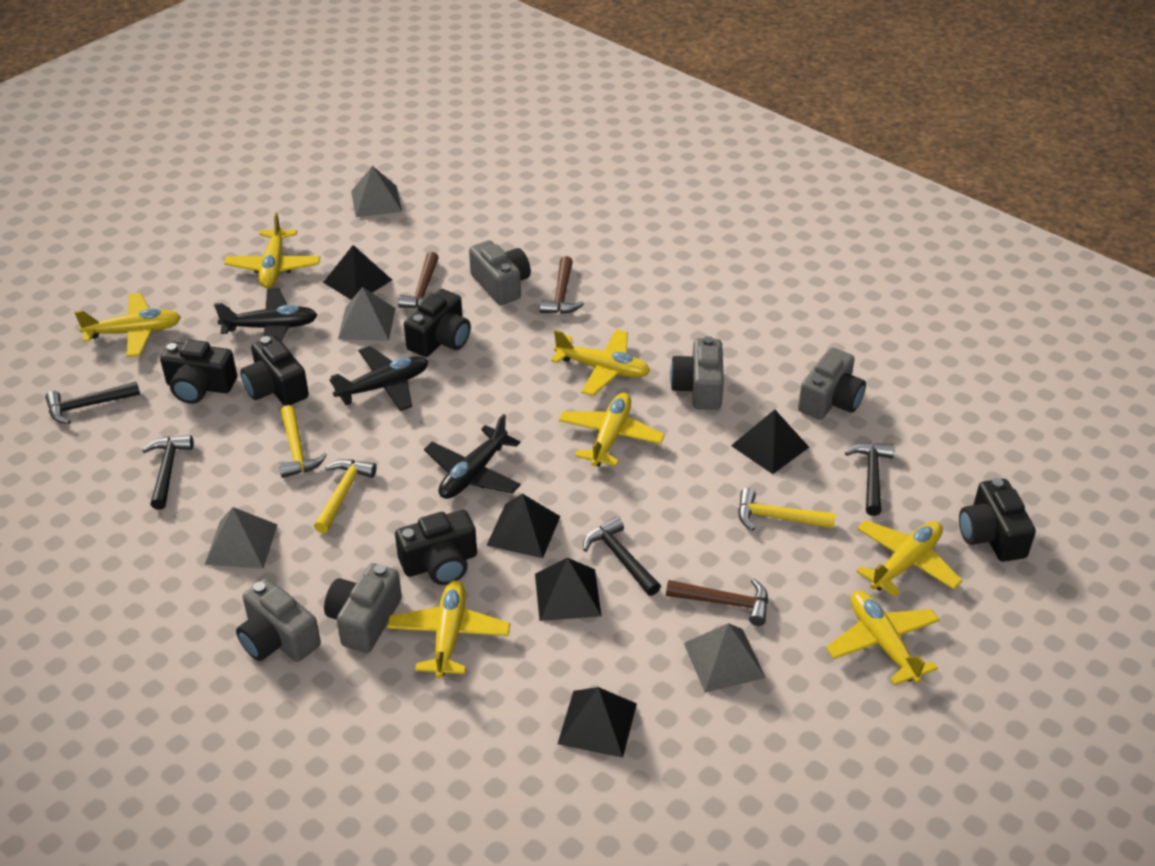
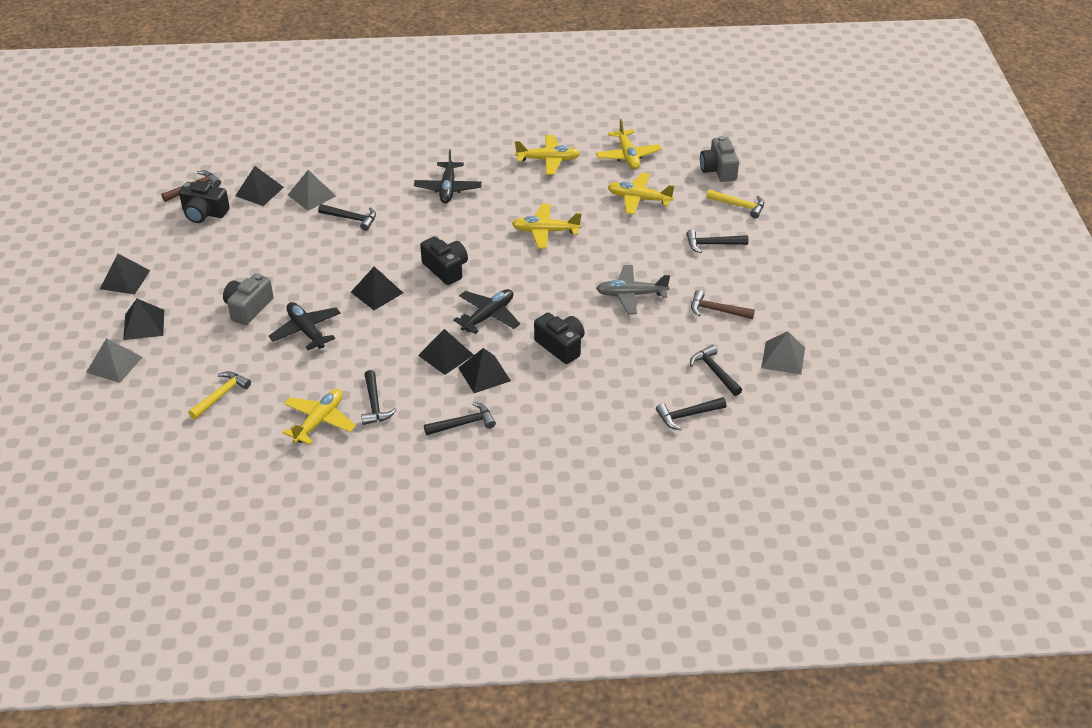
black camera: [160,339,237,404] [240,335,309,406] [395,510,477,585] [404,289,471,357] [959,478,1036,562] = 5 -> [179,181,230,223] [420,236,468,285] [534,312,585,364] = 3
black hammer: [45,381,140,424] [142,435,193,510] [583,516,661,596] [845,442,895,516] = 4 -> [318,204,376,231] [361,370,397,425] [424,402,496,435] [656,397,726,430] [686,229,749,253] [690,345,742,396] = 6
black pyramid: [323,245,392,300] [486,493,560,558] [535,558,601,621] [558,687,637,758] [731,409,809,474] = 5 -> [100,254,150,295] [123,299,164,340] [235,166,284,206] [351,267,403,310] [418,329,473,375] [458,348,511,393] = 6
brown hammer: [398,252,439,308] [540,256,584,314] [666,578,768,626] = 3 -> [162,170,221,202] [691,290,755,319] = 2
grey camera: [236,578,321,662] [324,563,402,653] [469,240,531,305] [670,336,724,410] [798,348,866,420] = 5 -> [223,273,274,325] [700,136,739,182] = 2
grey plane: none = 0 -> [596,265,670,314] = 1
grey pyramid: [204,507,278,569] [338,287,396,341] [351,166,402,217] [684,623,766,693] = 4 -> [86,338,142,383] [288,170,336,211] [761,331,805,375] = 3
yellow hammer: [279,405,327,478] [314,459,377,533] [738,488,836,531] = 3 -> [188,371,251,419] [706,189,764,219] = 2
yellow plane: [74,293,181,357] [224,212,320,288] [387,580,510,679] [551,329,650,396] [559,393,665,467] [826,591,940,685] [856,520,963,597] = 7 -> [283,389,356,445] [512,204,582,249] [515,135,580,175] [596,118,661,170] [608,173,674,215] = 5

